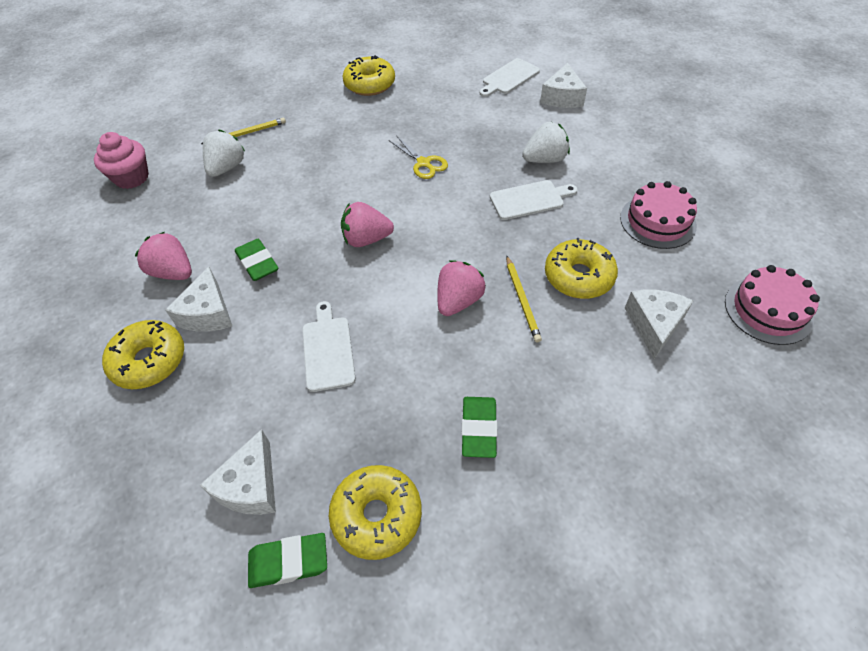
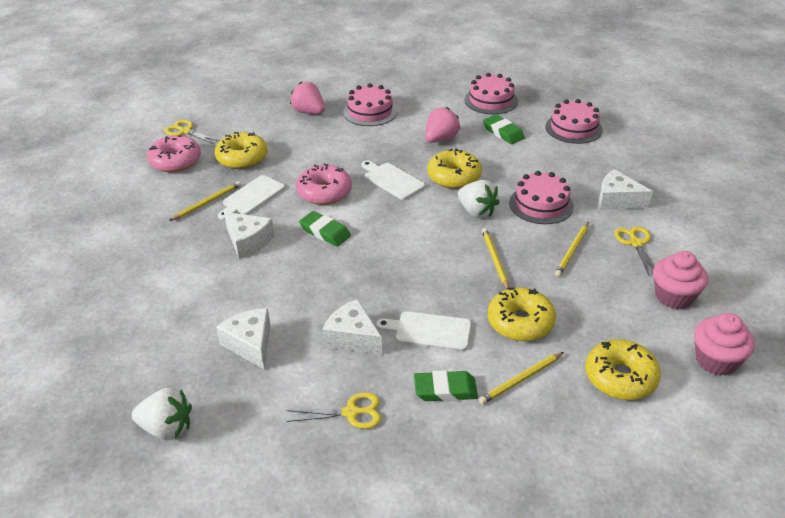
pink cake: [620,181,697,249] [725,265,820,345] = 2 -> [343,83,397,126] [465,73,518,114] [509,171,574,224] [546,99,603,144] = 4
pink cupcake: [94,132,149,189] = 1 -> [653,251,708,309] [694,313,755,376] = 2
pink donut: none = 0 -> [147,135,201,172] [296,164,352,205] = 2
pink strawberry: [135,232,192,280] [341,202,394,247] [437,260,486,316] = 3 -> [290,81,325,114] [425,107,460,143] = 2
yellow pencil: [201,118,286,144] [506,255,542,342] = 2 -> [169,181,241,221] [479,352,564,404] [482,228,509,289] [555,222,589,277] = 4
yellow scissors: [390,136,448,179] = 1 -> [164,120,220,144] [286,392,381,429] [614,226,654,277] = 3

